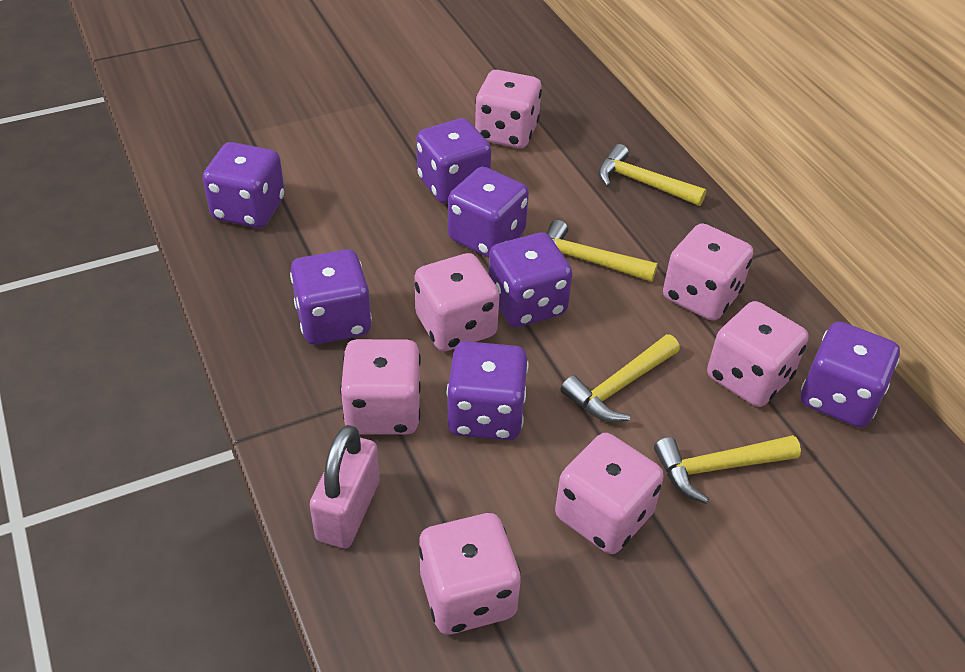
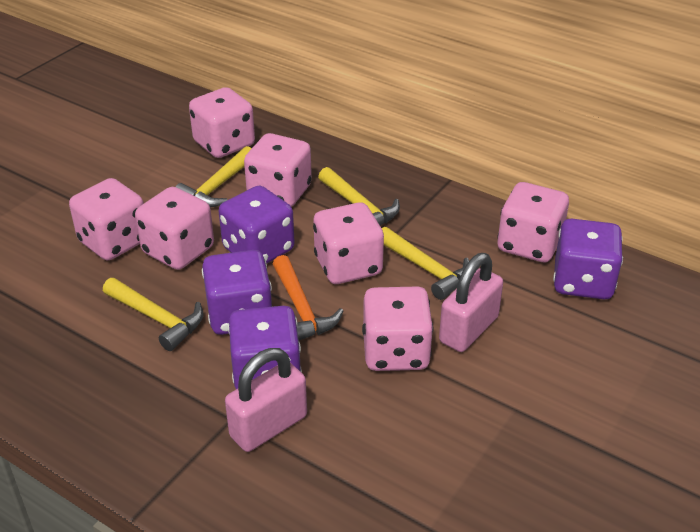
orange hammer: none = 0 -> [273,255,343,340] = 1
pink padlock: [310,425,380,548] = 1 -> [225,348,307,452] [439,253,503,352] = 2
purple dice: [203,142,285,228] [290,249,372,345] [416,118,491,203] [447,341,528,440] [448,167,529,258] [488,232,572,327] [801,321,900,427] = 7 -> [202,250,272,335] [219,185,295,264] [228,306,302,389] [553,219,623,299] = 4

